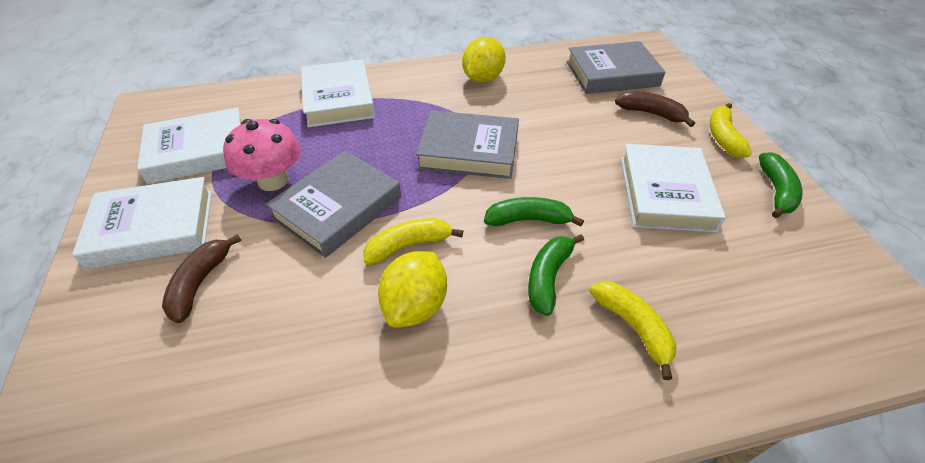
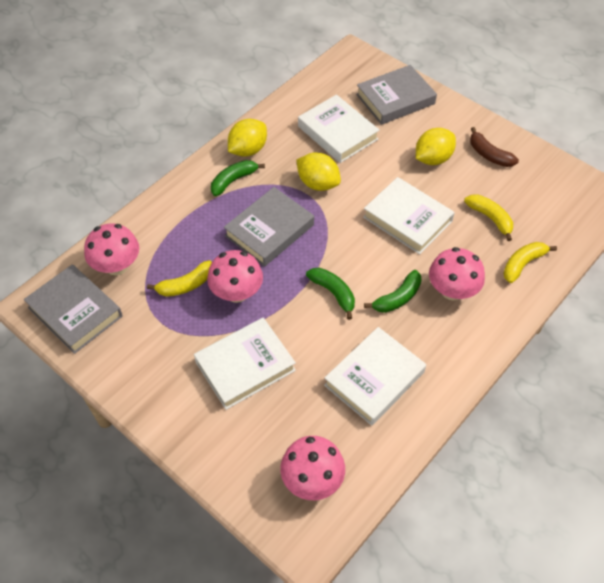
brown banana: [162,234,241,323] [615,91,695,127] = 2 -> [470,127,519,167] = 1
pink mushroom: [223,119,301,191] = 1 -> [84,224,139,275] [207,250,263,303] [280,436,345,500] [429,247,485,301] = 4
yellow lemon: [378,251,447,328] [462,37,506,83] = 2 -> [228,119,267,157] [296,153,341,191] [416,128,456,165] = 3

